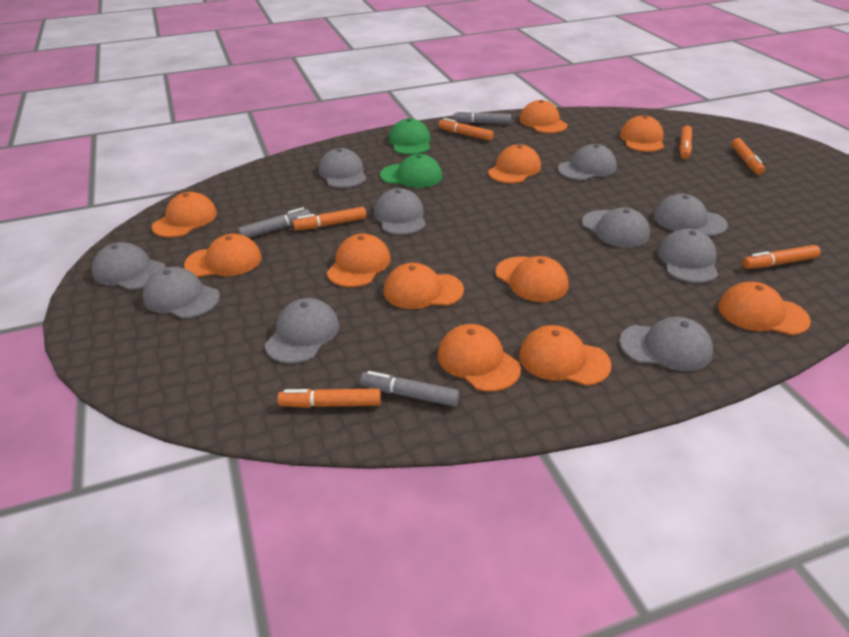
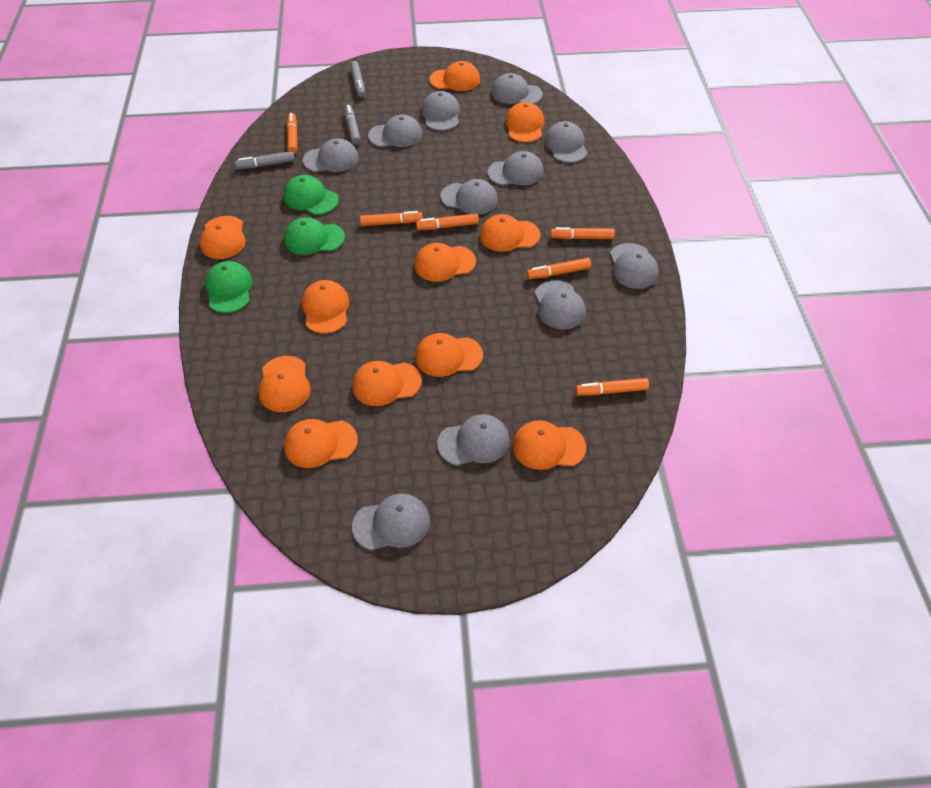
green cap: [380,154,442,188] [389,118,431,155] = 2 -> [205,261,253,313] [284,175,339,215] [284,217,345,255] = 3
grey cap: [92,242,166,290] [142,267,220,319] [265,298,339,364] [319,148,367,188] [374,188,426,235] [558,144,617,180] [582,208,650,248] [619,317,713,371] [654,194,728,236] [658,229,718,283] = 10 -> [303,138,359,172] [352,493,430,550] [368,115,422,147] [421,91,460,131] [437,414,510,466] [440,179,498,215] [487,151,544,185] [491,73,543,104] [535,280,586,329] [544,121,588,163] [610,243,659,289] = 11

